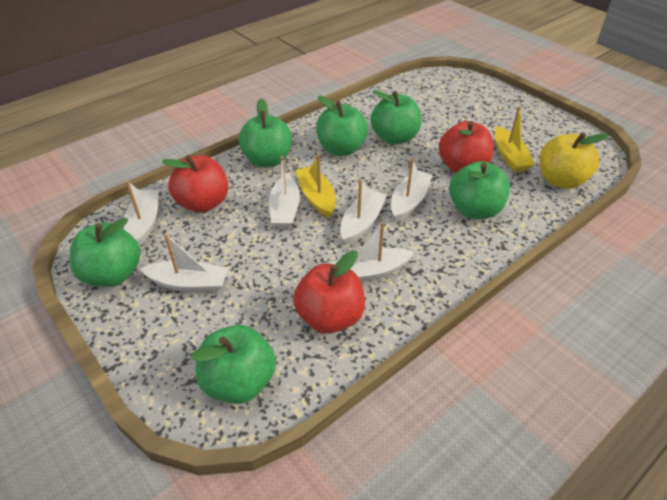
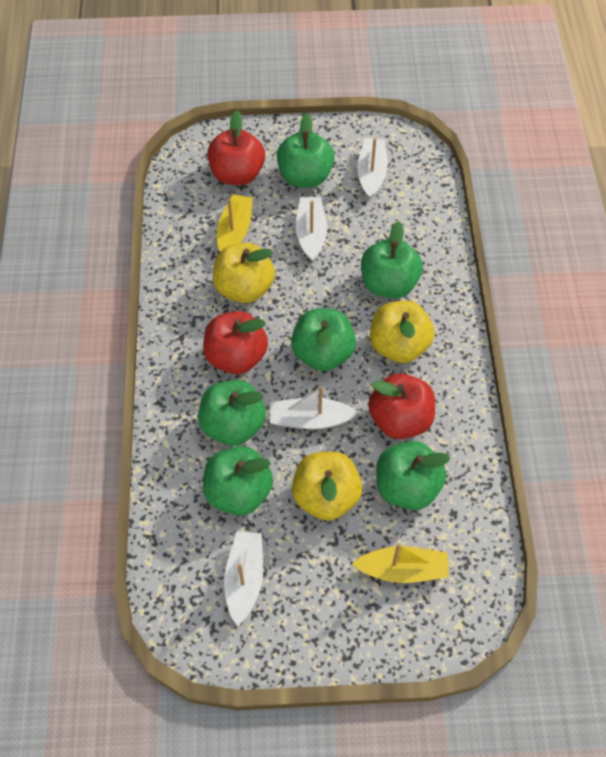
white boat: [124,180,159,246] [140,234,229,292] [269,156,300,228] [330,222,414,282] [340,179,387,245] [391,158,433,222] = 6 -> [224,531,263,626] [270,386,359,429] [296,197,327,262] [357,138,388,200] = 4
yellow apple: [540,132,609,189] = 1 -> [213,243,275,303] [292,451,362,521] [370,301,435,363] = 3

